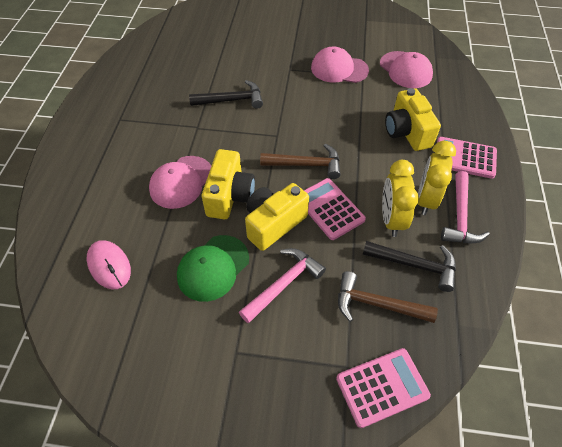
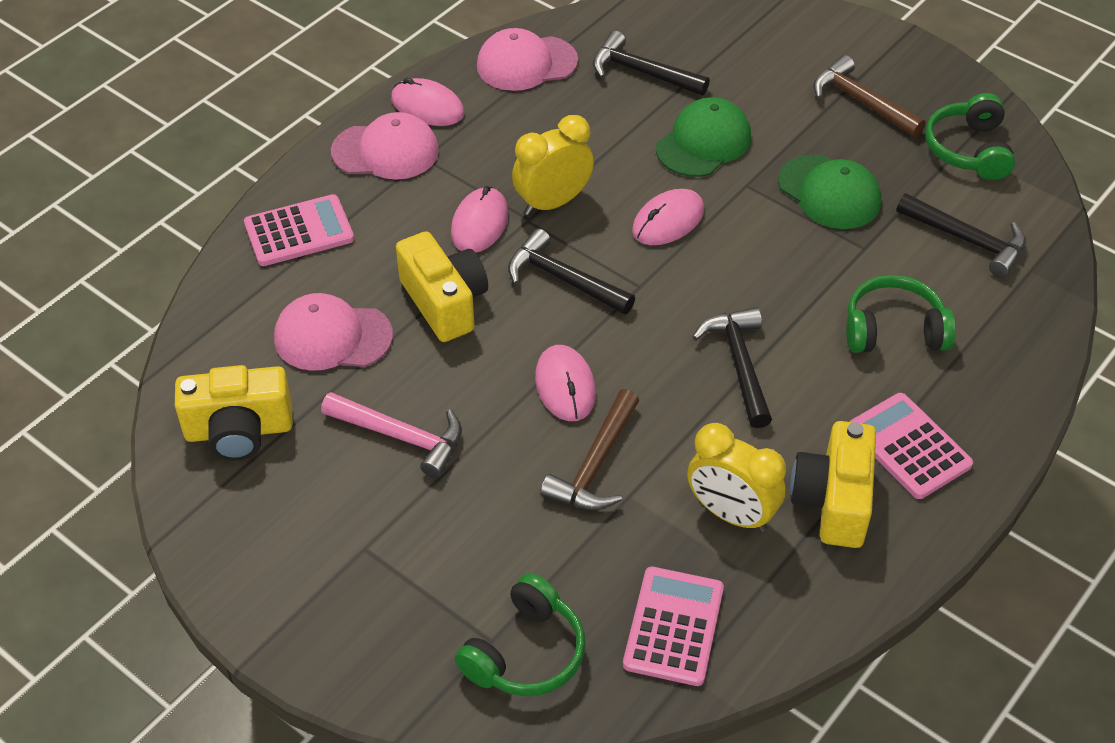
black hammer: [189,80,263,109] [363,241,456,292] = 2 -> [508,228,635,315] [593,31,710,95] [693,307,772,428] [896,193,1026,278] = 4
green cap: [177,235,249,302] = 1 -> [656,97,751,177] [778,155,881,229] = 2
green headphones: none = 0 -> [455,573,585,696] [846,275,956,353] [925,93,1015,180] = 3
pink hammer: [239,248,326,323] [441,171,490,243] = 2 -> [321,392,462,478] = 1
pink mouse: [87,240,131,289] = 1 -> [391,78,464,126] [451,186,509,253] [535,345,596,421] [632,189,704,245] = 4

